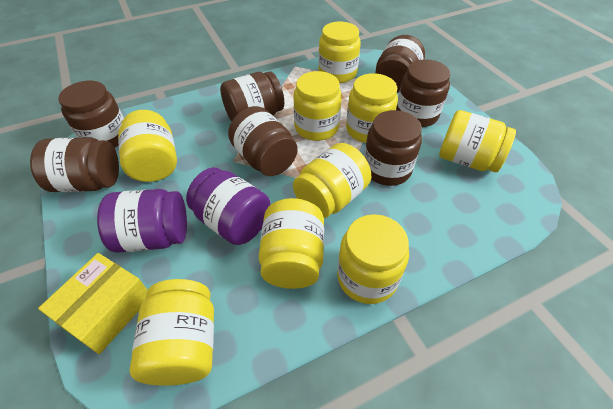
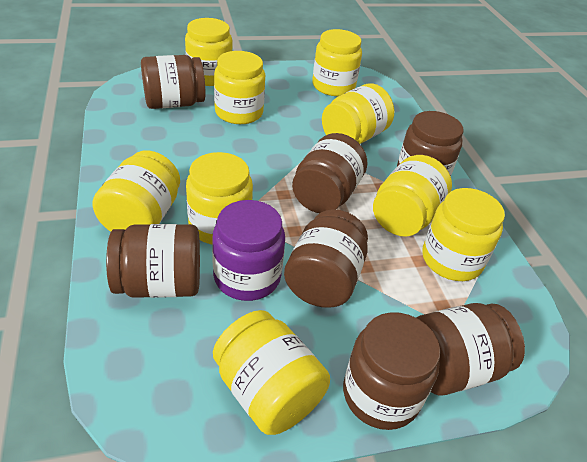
purple jar: [97,189,187,253] [186,168,270,245] = 2 -> [212,200,285,301] = 1
yellow box: [38,253,148,354] = 1 -> none = 0

